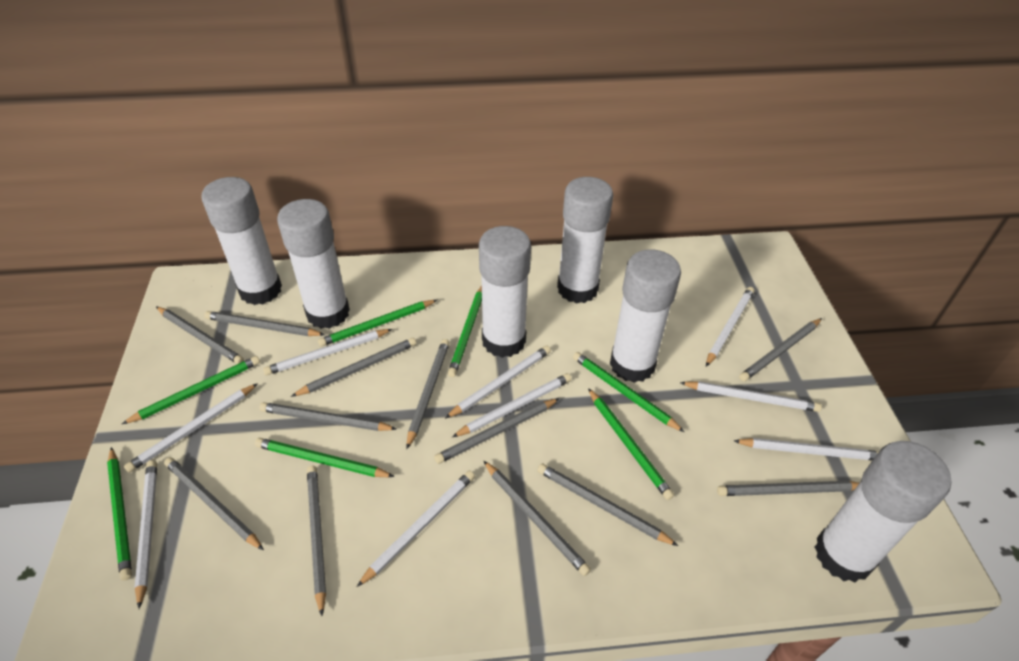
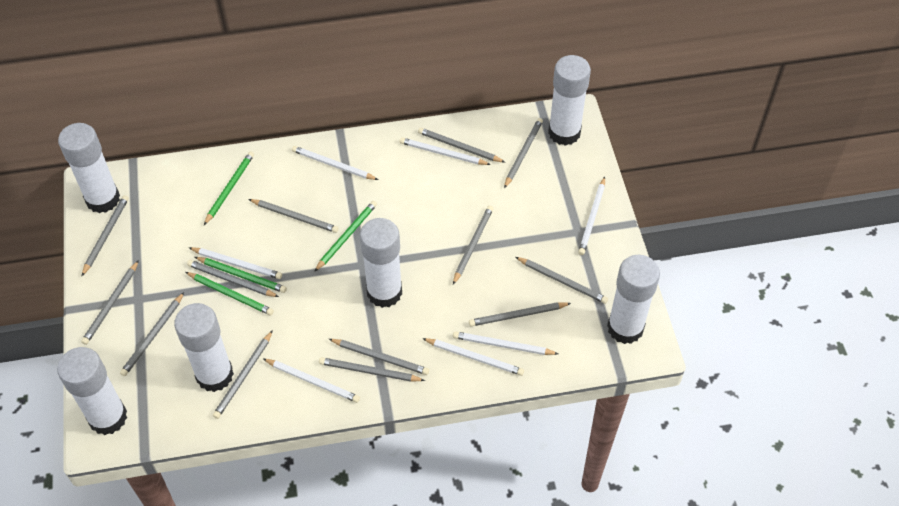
green pencil: [107,447,132,581] [122,356,260,424] [255,438,395,477] [318,300,437,347] [448,286,482,377] [573,352,684,432] [588,388,674,500] = 7 -> [185,272,274,316] [195,257,287,293] [204,151,254,225] [314,201,377,272] = 4
grey pencil: [156,307,244,364] [164,457,264,550] [204,311,325,336] [259,402,396,431] [291,338,416,397] [307,466,326,616] [406,339,450,449] [434,398,560,464] [484,461,591,576] [537,464,678,546] [717,481,859,496] [739,318,822,381] = 12 -> [81,195,129,277] [81,260,139,345] [120,292,184,376] [187,260,279,297] [213,330,273,419] [248,199,339,233] [319,357,425,382] [329,339,429,375] [418,128,505,162] [453,206,493,285] [469,302,571,326] [504,118,543,188] [516,257,608,304] = 13
white pencil: [124,383,258,473] [134,460,157,609] [263,329,392,375] [357,471,475,587] [445,346,551,419] [452,373,572,437] [680,381,822,412] [706,287,754,367] [734,438,879,461] = 9 -> [188,247,282,279] [263,359,360,403] [292,146,378,180] [400,137,491,165] [422,338,524,376] [453,331,558,355] [578,177,605,255] = 7

